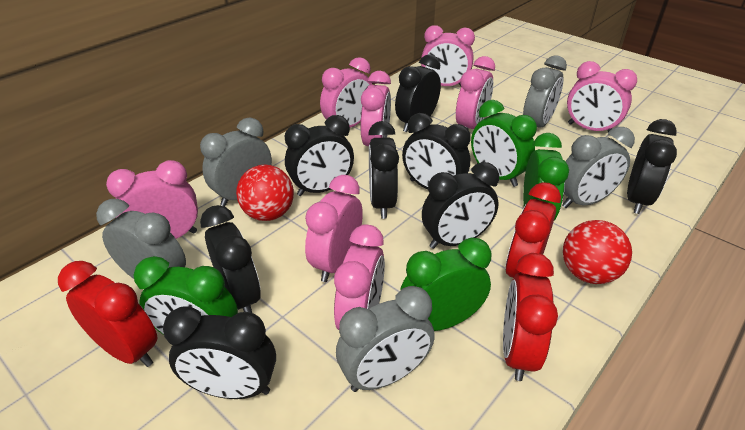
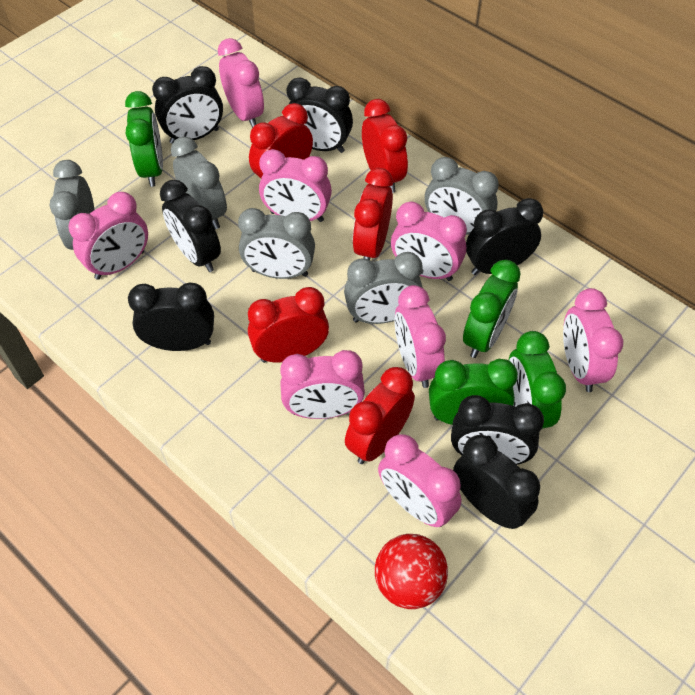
black clock: [163,306,276,399] [200,205,261,313] [285,115,354,196] [368,121,399,219] [395,54,441,132] [402,113,471,189] [422,162,499,249] [627,119,677,214] = 8 -> [128,283,214,351] [152,66,223,144] [160,180,221,272] [287,77,353,153] [451,395,544,465] [453,435,540,529] [466,198,543,275] = 7
red ball: [236,165,294,221] [563,220,632,284] = 2 -> [375,534,448,609] = 1
red clock: [58,261,157,367] [503,253,558,381] [506,182,561,278] = 3 -> [248,287,329,363] [249,103,313,178] [345,367,415,464] [353,168,393,260] [362,99,408,193] = 5

